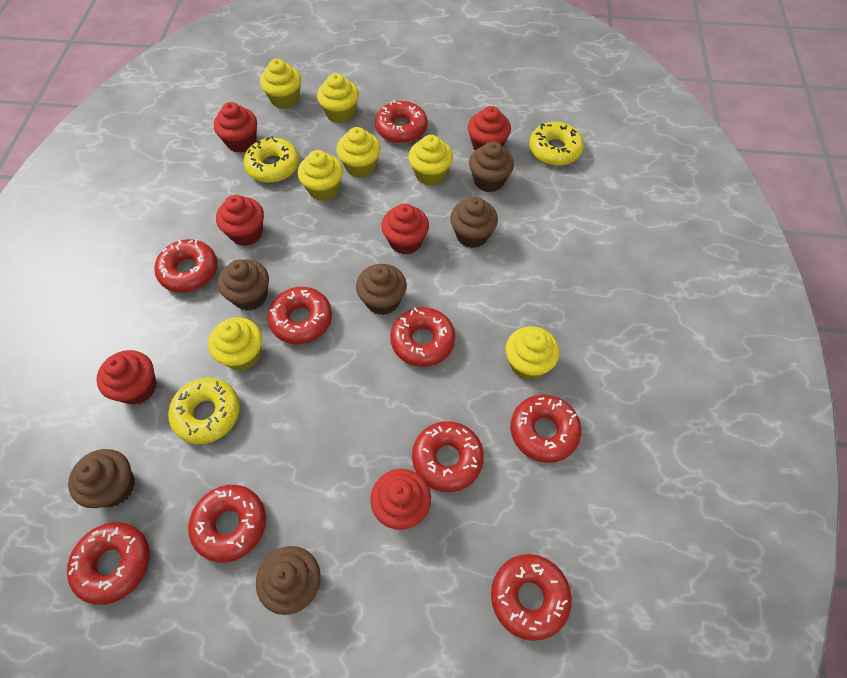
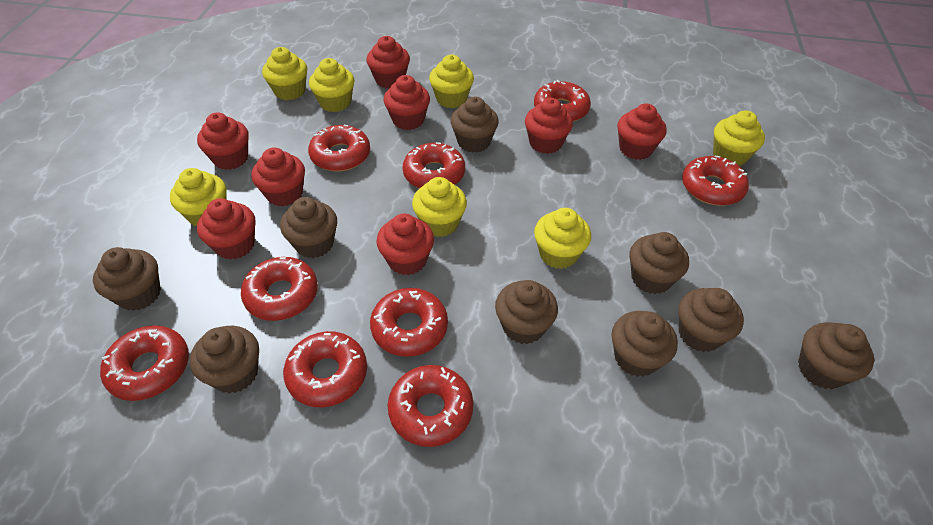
brown cupcake: [68,449,135,508] [218,259,269,311] [256,546,321,615] [356,264,407,315] [450,197,498,248] [469,141,514,192] = 6 -> [93,247,161,311] [190,326,259,393] [280,197,337,258] [451,97,499,153] [495,280,558,344] [611,311,678,377] [629,232,689,294] [678,288,744,352] [798,322,874,389] = 9
red cupcake: [96,350,156,405] [214,102,257,153] [216,195,264,246] [370,469,431,530] [381,204,429,255] [468,106,511,150] = 6 -> [197,113,249,170] [197,198,256,260] [251,147,305,207] [367,36,410,88] [376,214,434,275] [383,75,430,130] [525,98,573,154] [617,103,667,160] = 8
yellow donut: [168,378,240,444] [244,136,299,183] [529,122,584,166] = 3 -> none = 0

